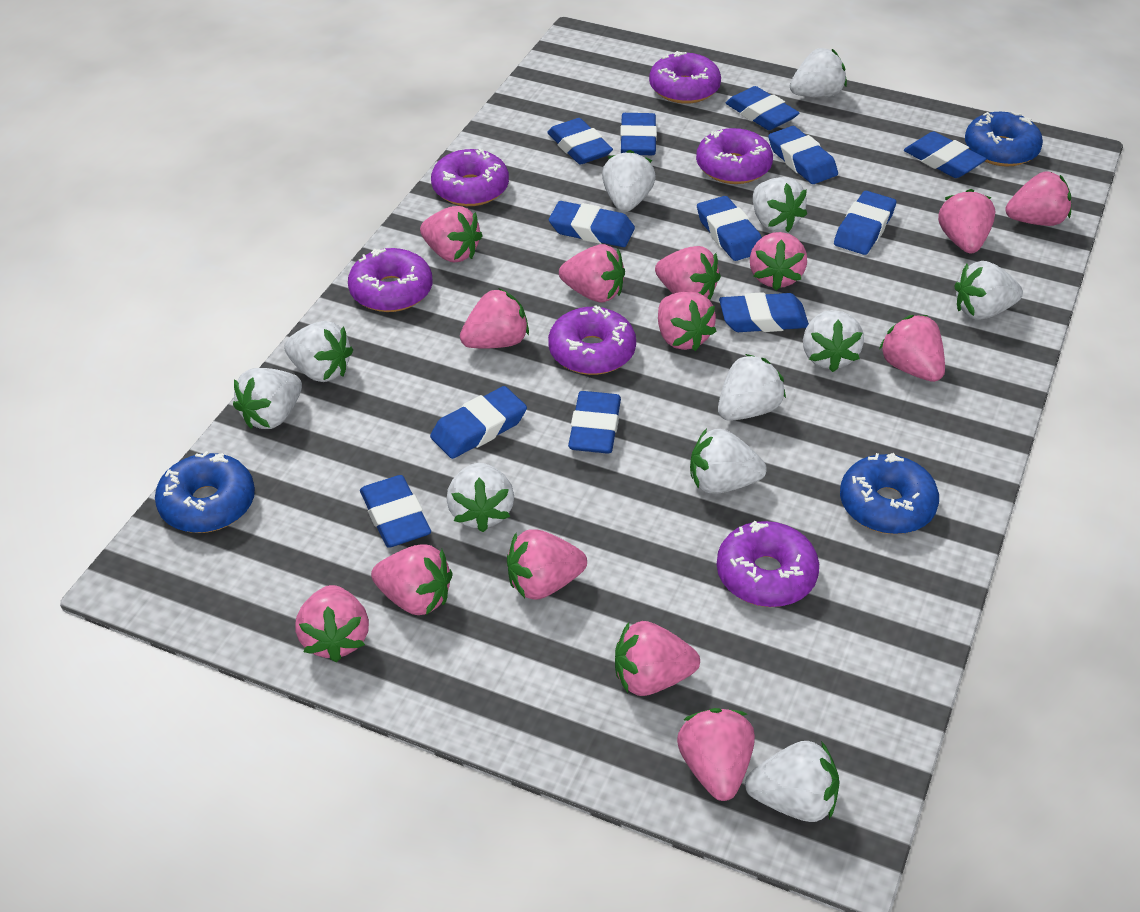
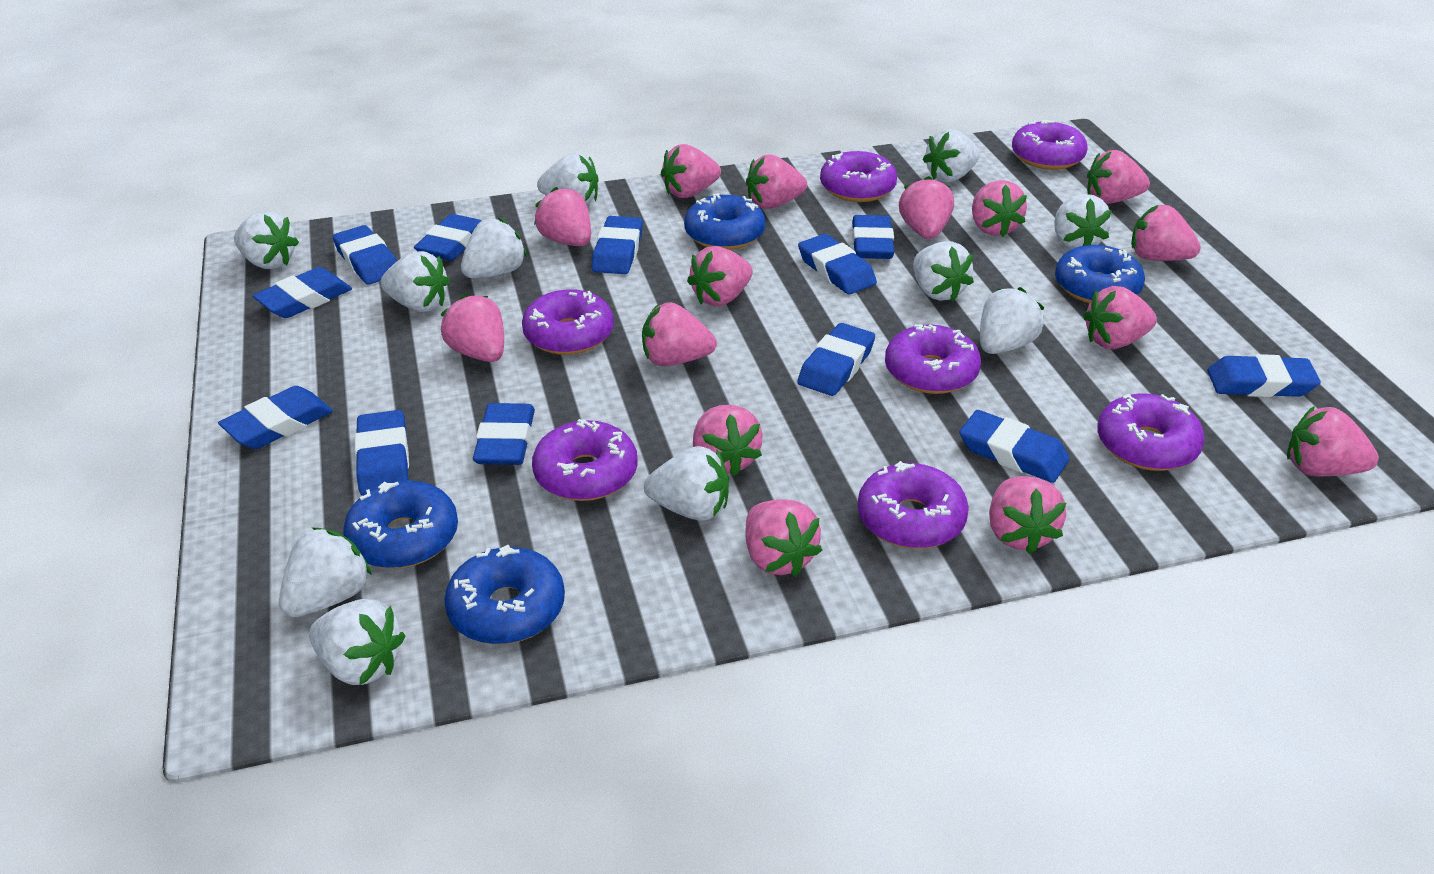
blue donut: [155,451,255,533] [840,453,939,534] [965,111,1043,166] = 3 -> [343,481,458,569] [444,545,565,644] [684,193,765,250] [1055,245,1145,304] = 4
pink strawberry: [295,585,369,662] [371,545,453,615] [420,206,483,262] [460,288,529,348] [507,529,587,600] [559,244,625,303] [615,621,700,696] [655,246,721,300] [658,291,717,351] [677,708,755,801] [750,232,807,290] [879,315,945,382] [938,189,995,253] [1005,172,1071,226] = 14 -> [441,294,504,362] [534,187,591,246] [642,302,717,366] [661,144,721,198] [687,246,753,306] [693,405,763,476] [745,499,822,577] [746,155,807,209] [899,176,954,239] [972,180,1027,237] [989,476,1066,554] [1083,286,1157,349] [1087,150,1150,204] [1131,205,1201,261] [1287,406,1379,476] = 15
purple donut: [348,248,432,312] [431,148,509,206] [548,305,636,375] [649,51,721,104] [696,128,773,184] [717,521,819,607] = 6 -> [522,289,614,355] [532,419,638,501] [820,151,897,202] [858,461,969,549] [885,324,981,394] [1012,119,1088,170] [1097,394,1205,471] = 7

